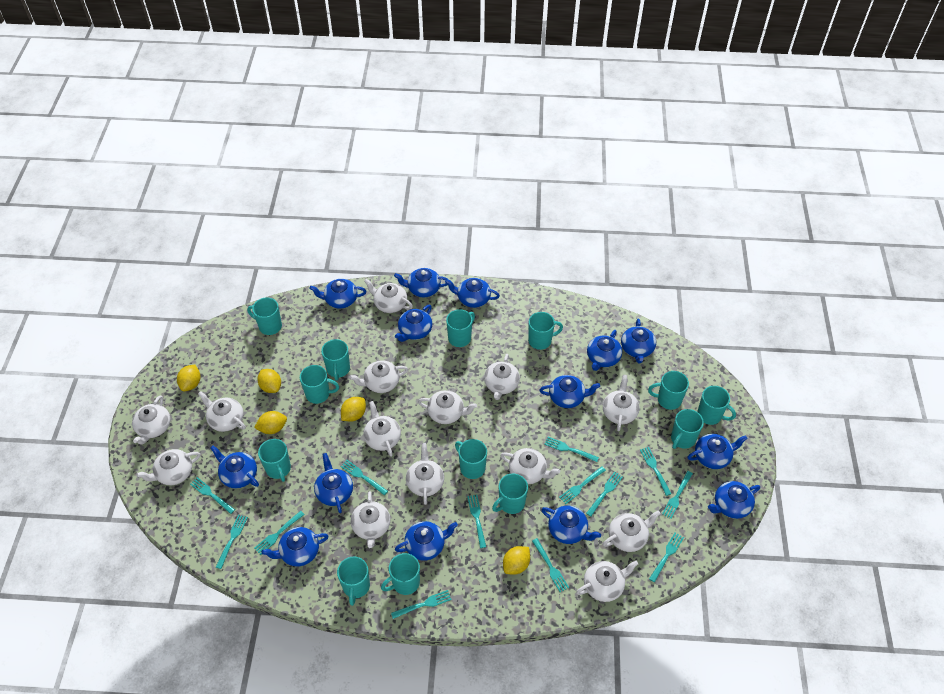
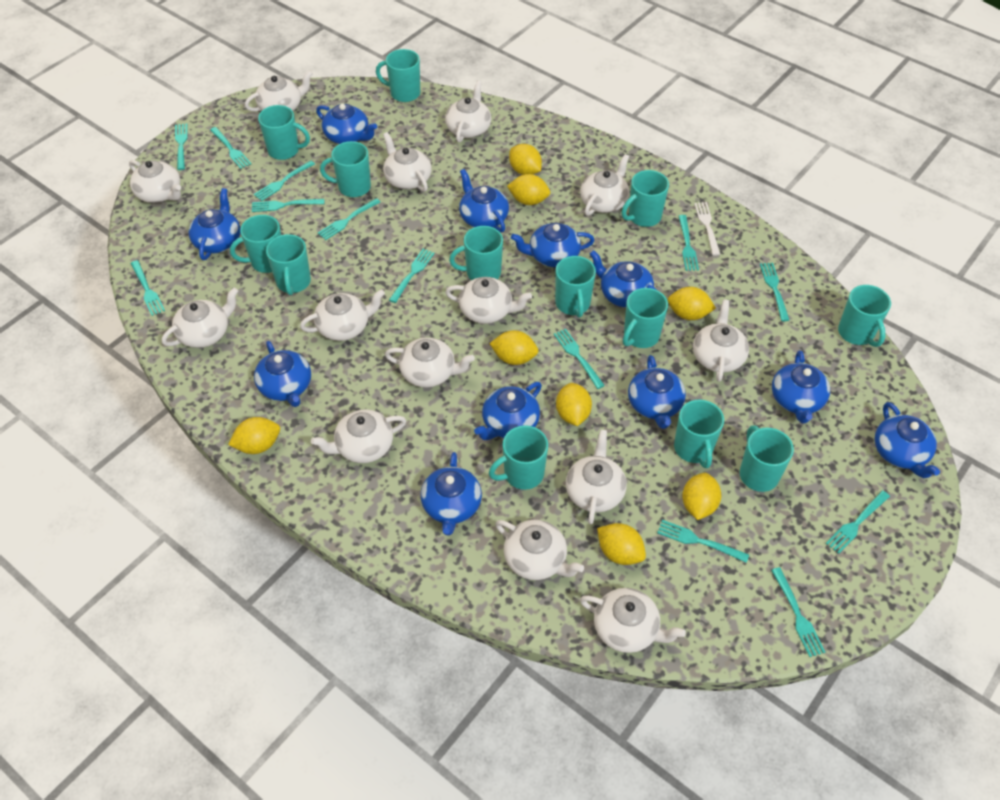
blue teapot: [210,445,259,489] [262,527,329,566] [310,279,366,309] [314,453,353,513] [394,268,449,298] [395,305,432,342] [395,521,458,561] [445,278,500,308] [539,375,600,408] [541,506,601,544] [587,330,622,371] [621,318,656,364] [687,434,748,469] [708,481,760,519] = 14 -> [189,188,240,260] [254,341,311,407] [316,103,377,144] [421,452,482,535] [459,169,509,232] [474,382,542,440] [511,223,595,267] [590,250,657,308] [628,355,686,429] [772,350,830,424] [875,402,940,478] = 11
white fork: none = 0 -> [694,202,720,256] = 1
yellow lemon: [177,364,200,391] [254,411,287,434] [257,369,281,393] [341,397,366,422] [503,546,530,574] = 5 -> [228,417,280,454] [489,330,539,365] [507,174,550,205] [509,144,542,175] [556,383,592,426] [597,523,646,565] [668,287,716,320] [682,473,721,520] = 8

